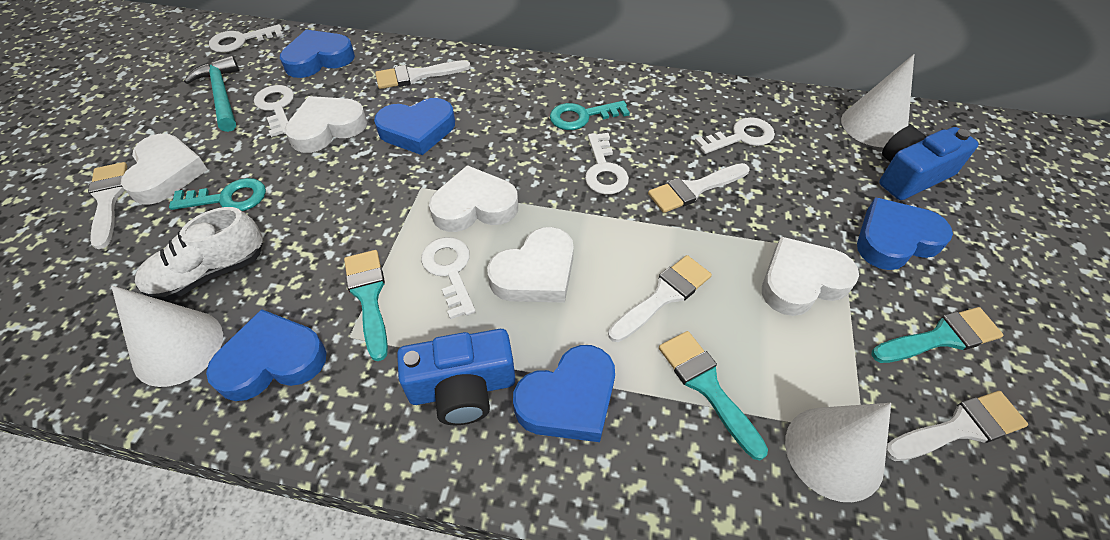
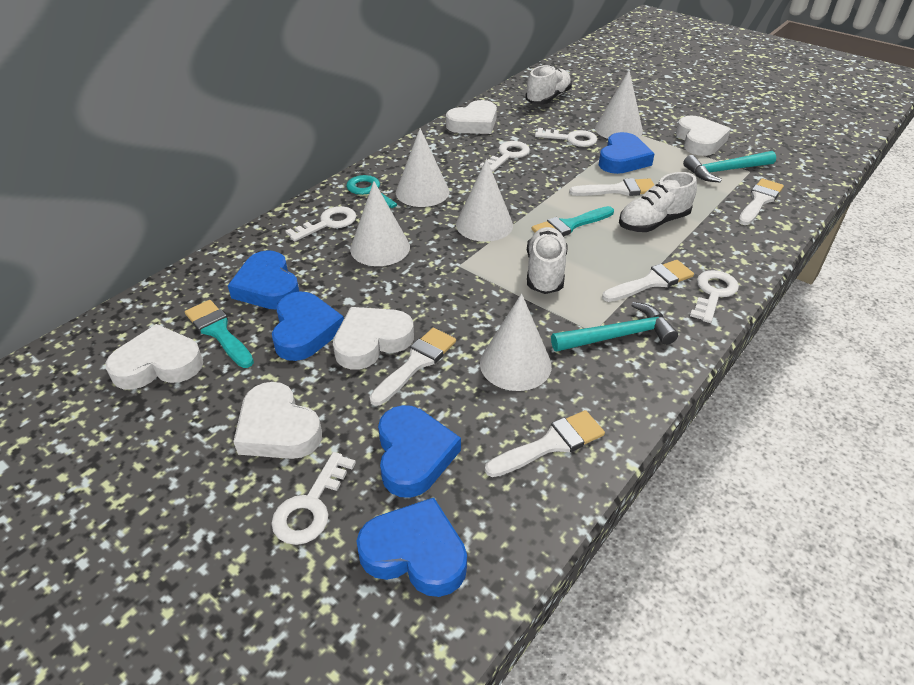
blue camera: [397,329,515,425] [879,126,979,200] = 2 -> none = 0
turquoise brush: [344,250,388,361] [659,331,768,460] [871,307,1004,363] = 3 -> [185,300,254,368] [532,206,614,237] = 2
turquoise hammer: [184,56,239,132] = 1 -> [551,302,678,352] [683,151,776,182] = 2
turquoise key: [169,178,266,211] [550,101,630,130] = 2 -> [346,175,397,208] = 1
white cone: [111,286,223,387] [785,403,891,502] [841,54,914,147] = 3 -> [350,181,410,266] [396,128,449,207] [456,159,513,242] [480,294,552,391] [595,70,643,139] = 5
white shoe: [135,207,263,301] = 1 -> [525,65,572,104] [527,227,568,294] [619,172,697,232] = 3

